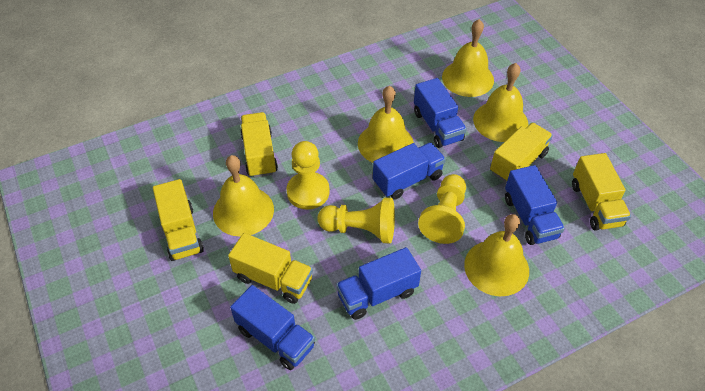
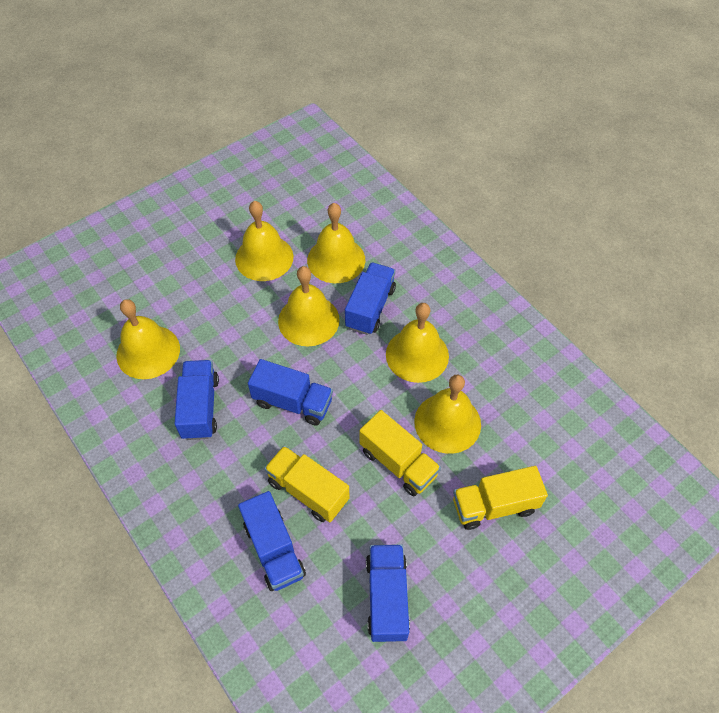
yellow bell: [213,155,274,237] [358,86,414,163] [442,19,494,97] [464,214,529,296] [473,63,528,142] = 5 -> [116,299,180,379] [235,201,293,281] [278,266,340,346] [307,203,365,283] [386,303,449,383] [414,374,481,454] = 6
yellow pawn: [286,141,330,210] [317,198,395,243] [418,174,466,244] = 3 -> none = 0
yellow truck: [153,179,204,261] [228,233,313,304] [240,112,278,178] [490,123,553,183] [572,153,631,230] = 5 -> [264,446,350,522] [360,410,441,496] [453,466,548,530] = 3

